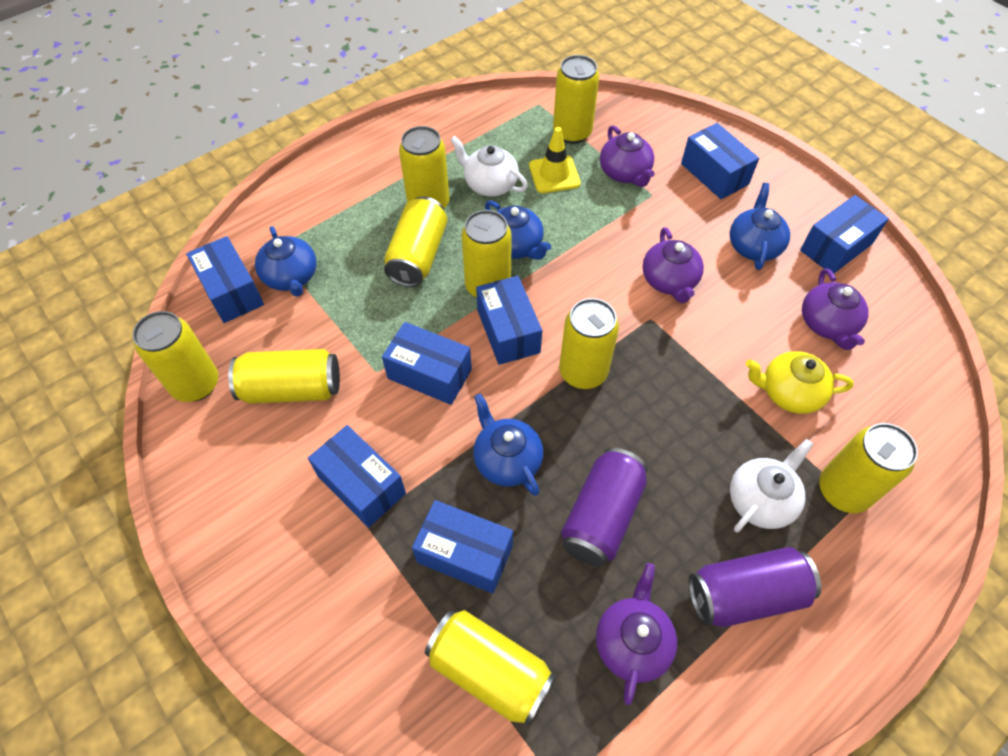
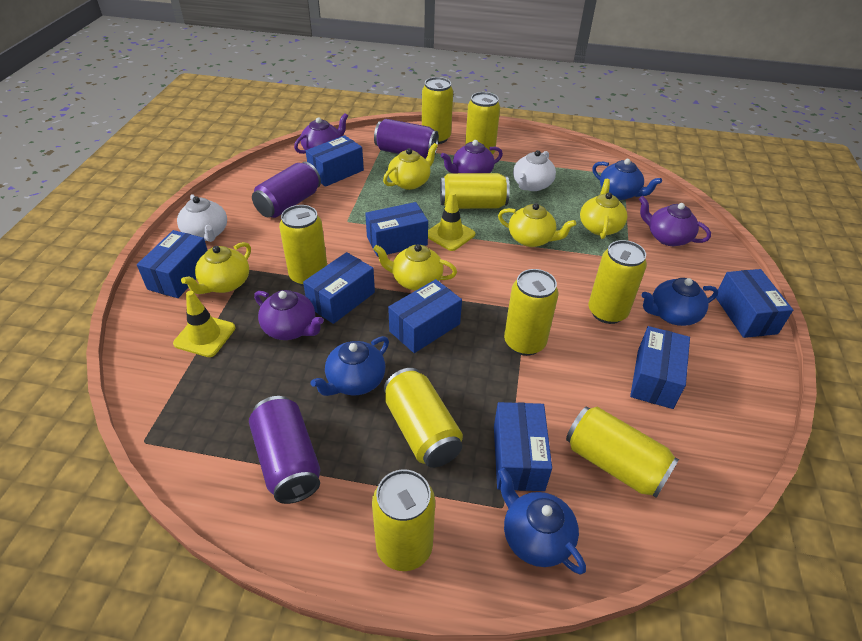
blue box: [186,236,264,323] [308,425,406,528] [382,322,472,405] [412,500,513,594] [476,276,542,365] [681,123,759,199] [800,195,889,273] = 7 -> [137,230,208,298] [303,252,375,324] [306,135,364,187] [365,202,428,257] [388,279,462,353] [494,402,552,491] [630,326,690,409] [716,269,793,338] = 8
purple can: [561,448,648,567] [689,547,821,627] = 2 -> [249,396,320,504] [252,162,321,218] [374,119,439,158] = 3
yellow teapot: [746,351,854,414] = 1 -> [181,242,251,294] [373,244,457,290] [383,143,438,190] [498,203,576,247] [580,179,627,239] = 5
yellow traffic cone: [529,127,581,193] = 1 -> [173,291,236,357] [428,192,475,251] = 2

